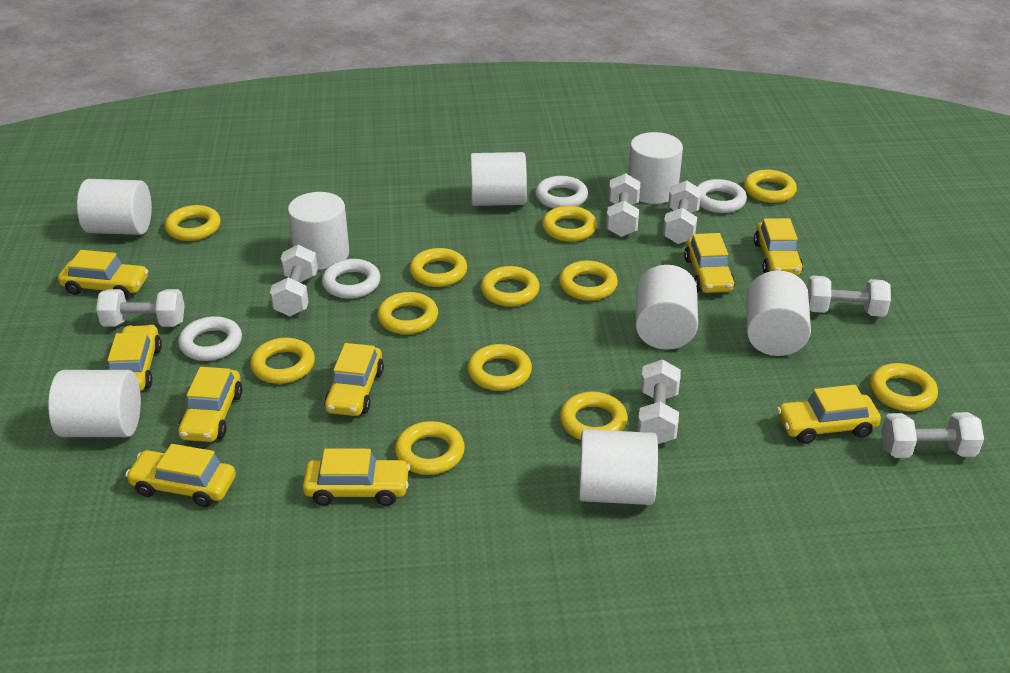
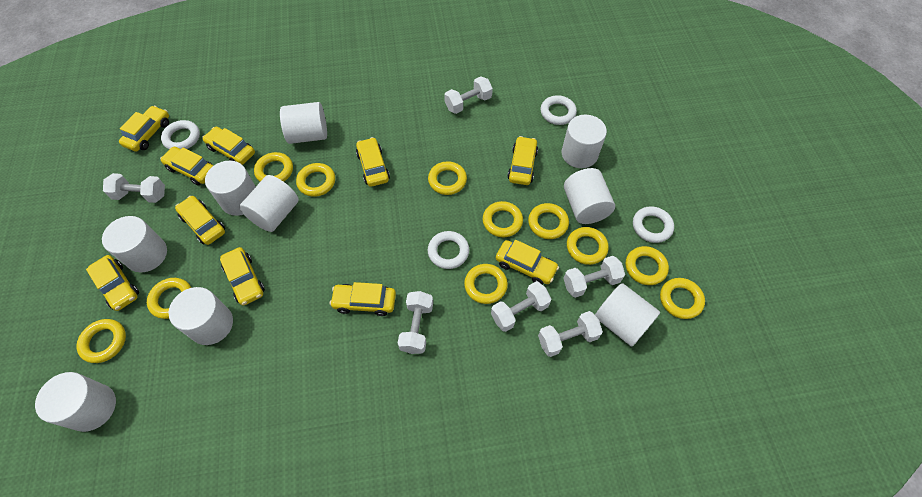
white cylinder: [48,370,141,437] [77,179,152,235] [288,192,349,270] [470,152,527,206] [579,429,658,505] [628,132,683,204] [635,265,698,350] [746,271,811,356] = 8 -> [35,372,116,432] [102,216,167,272] [169,287,233,345] [205,161,256,216] [239,175,299,232] [280,102,327,144] [562,115,607,168] [564,168,615,224] [595,283,660,346] = 9
white dumbbell: [96,289,185,327] [270,245,318,316] [606,173,640,237] [637,359,681,444] [663,181,701,244] [807,276,891,317] [881,412,984,458] = 7 -> [103,173,165,203] [398,291,433,354] [444,77,493,114] [491,282,551,332] [538,311,603,357] [563,256,625,298] = 6
yellow car: [58,250,149,299] [108,325,162,391] [125,444,236,507] [178,367,242,442] [303,449,410,506] [324,343,384,416] [684,233,735,293] [754,218,803,276] [777,385,881,444] = 9 -> [86,255,139,311] [119,106,169,152] [160,147,214,185] [175,196,225,245] [202,127,255,165] [220,247,265,306] [330,282,396,316] [356,137,390,187] [496,240,559,285] [507,136,538,185] = 10
yellow ring: [165,205,221,241] [250,337,315,384] [377,292,438,335] [395,421,465,475] [409,248,467,287] [467,344,532,391] [480,266,540,307] [542,206,597,242] [559,260,618,301] [560,392,628,440] [744,170,797,203] [870,363,938,411] = 12 -> [76,319,126,363] [147,278,191,319] [254,152,293,182] [296,163,335,197] [428,161,467,195] [464,264,508,304] [483,201,523,237] [528,203,569,239] [567,227,609,265] [626,246,669,285] [660,278,705,319] = 11

